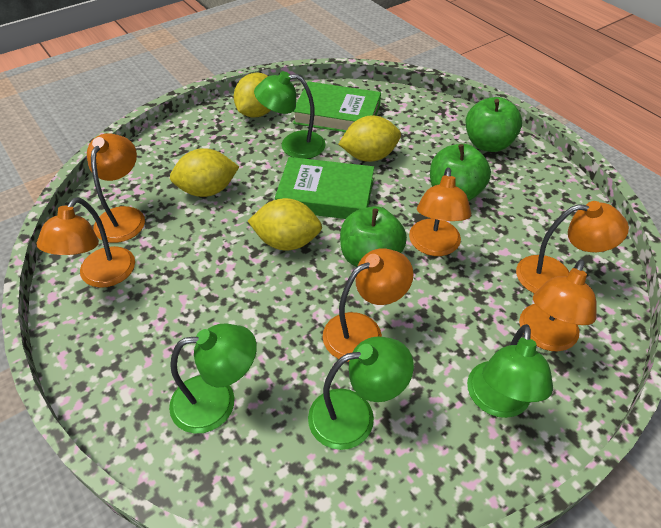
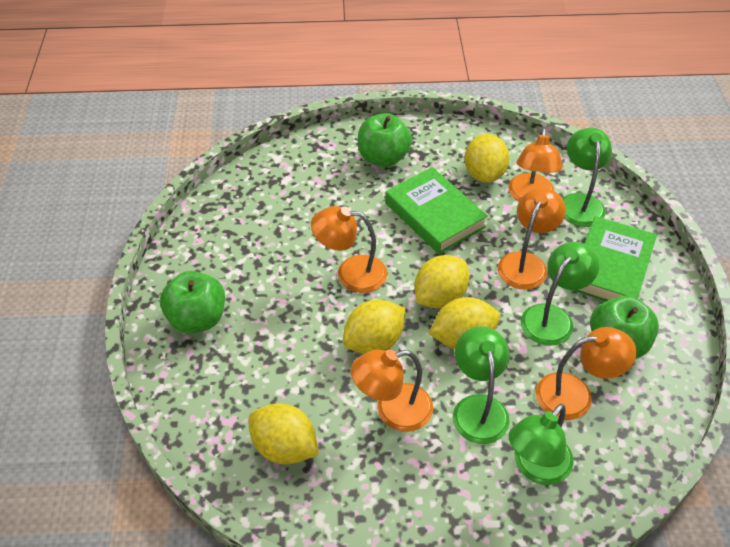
orange lamp: [36,197,135,288] [87,133,145,243] [323,248,414,362] [409,167,471,256] [516,201,629,293] [519,259,597,352] = 6 -> [311,206,387,293] [351,349,433,432] [498,188,566,290] [508,128,563,202] [536,327,636,420] = 5
yellow lemon: [170,148,239,197] [234,73,271,118] [248,198,322,251] [339,115,401,162] = 4 -> [248,403,319,464] [343,300,405,354] [415,255,469,308] [428,297,500,349] [464,134,509,183] = 5

